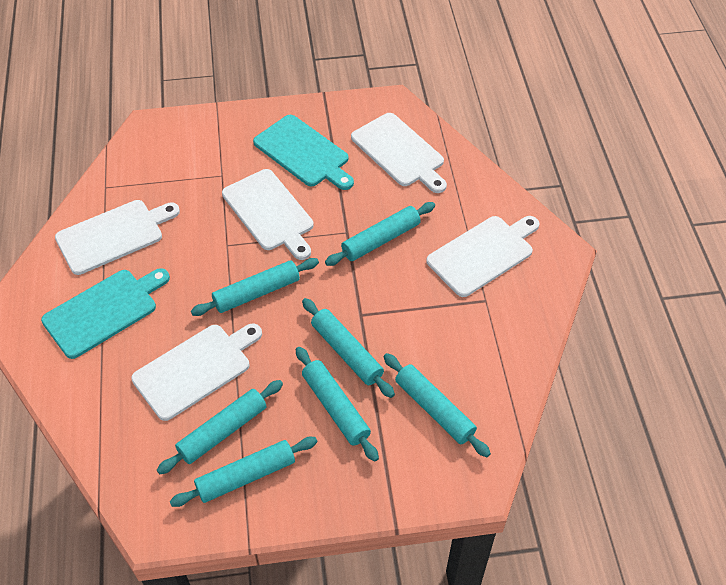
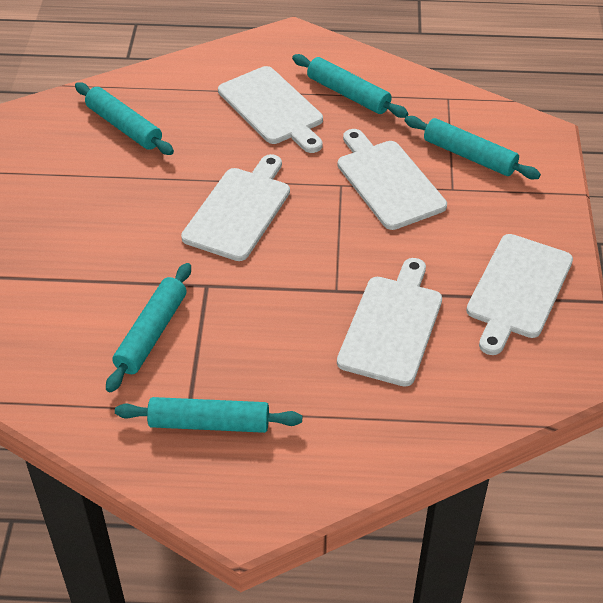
turquoise cutting board: [41,268,170,359] [253,115,354,190] = 2 -> none = 0
turquoise rolling pin: [157,380,283,474] [170,437,317,507] [191,258,319,316] [296,347,379,462] [302,298,395,398] [325,202,435,266] [384,353,491,457] = 7 -> [75,82,174,155] [106,263,191,392] [115,397,302,433] [292,54,408,118] [404,116,541,179] = 5

